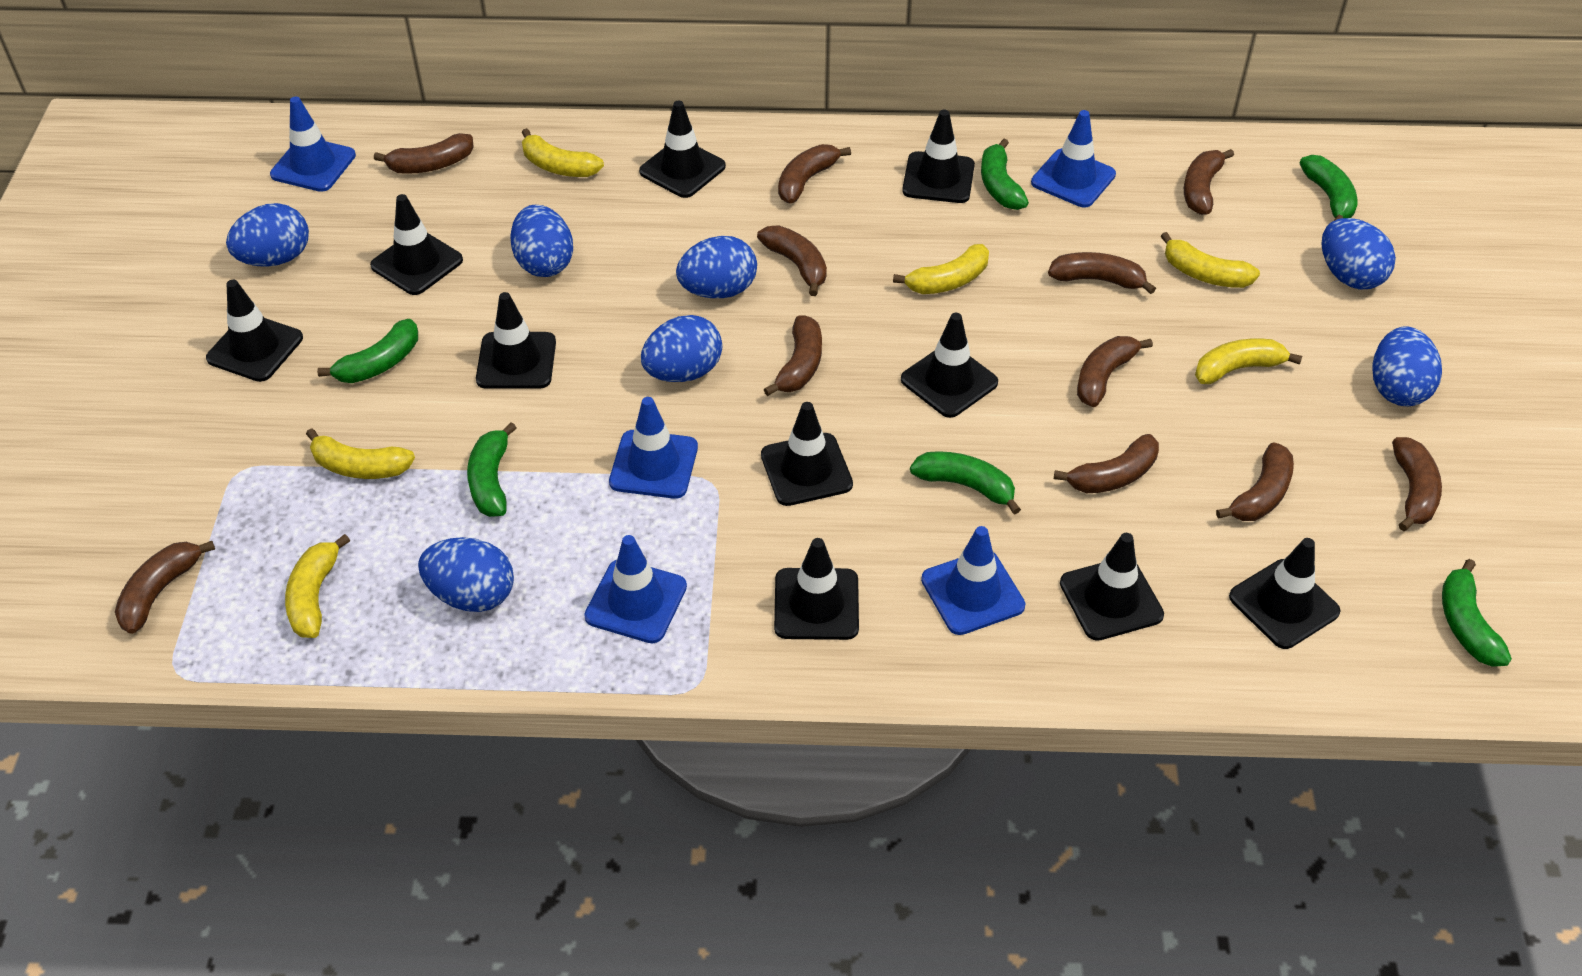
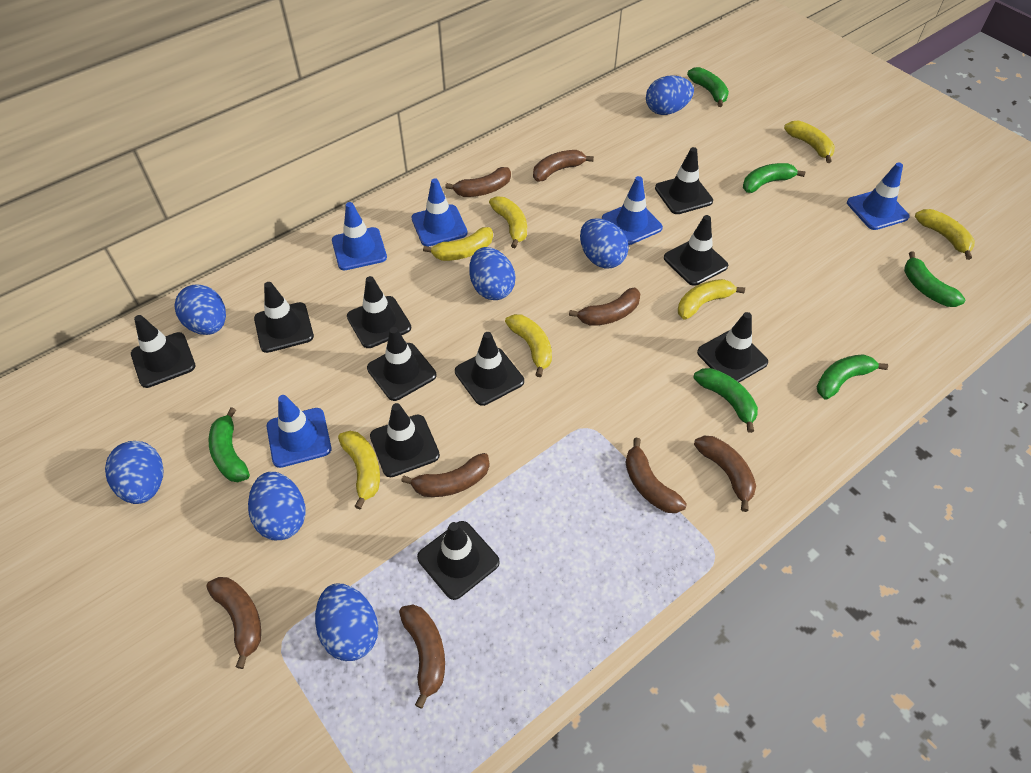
brown banana: [115,541,215,634] [374,133,474,174] [757,225,827,296] [764,315,822,396] [778,144,851,204] [1048,252,1156,294] [1054,434,1159,493] [1077,336,1153,407] [1184,149,1234,215] [1216,442,1294,521] [1392,437,1442,531] = 11 -> [206,577,261,669] [399,605,445,709] [401,453,490,497] [445,167,511,197] [533,150,594,181] [569,288,641,326] [625,438,687,513] [694,436,756,512] = 8
yellow banana: [285,534,350,638] [306,428,415,479] [522,128,604,177] [893,244,989,294] [1161,232,1260,288] [1195,338,1302,384] = 6 -> [338,431,380,509] [423,227,493,261] [489,197,527,248] [505,314,552,377] [678,279,745,319] [784,120,835,163] [915,209,975,260] = 7

